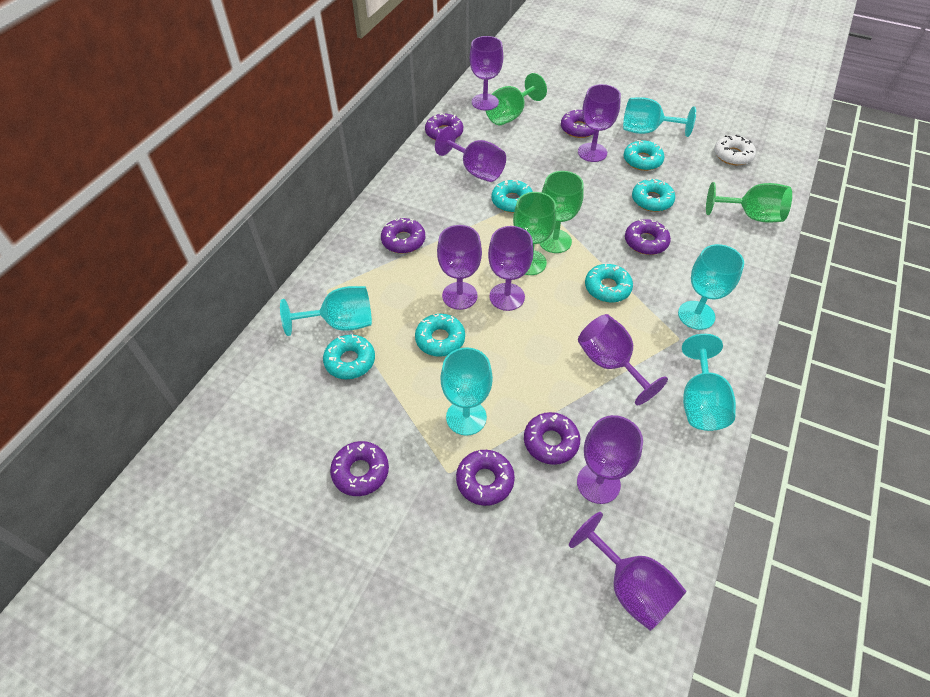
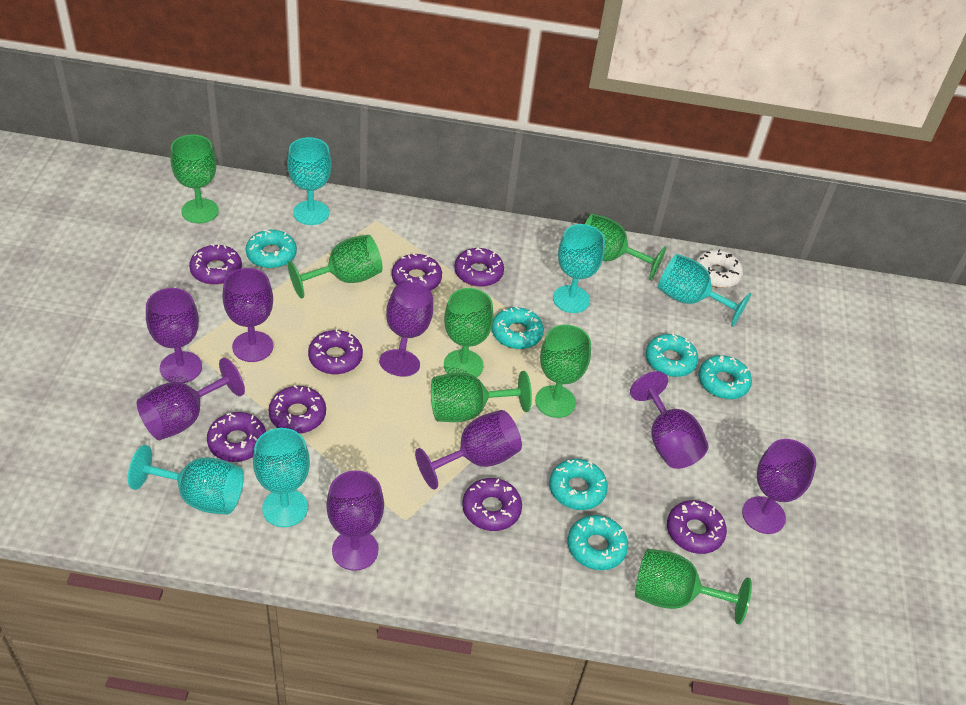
green goblet: [485,73,547,125] [513,192,557,275] [539,171,584,253] [706,182,792,223] = 4 -> [170,135,219,223] [288,235,383,299] [431,371,532,422] [444,288,494,377] [535,325,591,418] [585,213,666,280] [635,549,752,625] = 7
purple donut: [330,441,389,496] [381,218,425,253] [425,113,463,141] [456,450,515,506] [524,412,580,465] [561,109,594,138] [625,219,671,255] = 7 -> [189,244,242,285] [207,412,266,462] [269,385,326,434] [308,329,363,374] [392,253,442,291] [454,248,504,287] [462,478,522,531] [667,500,727,554] = 8

